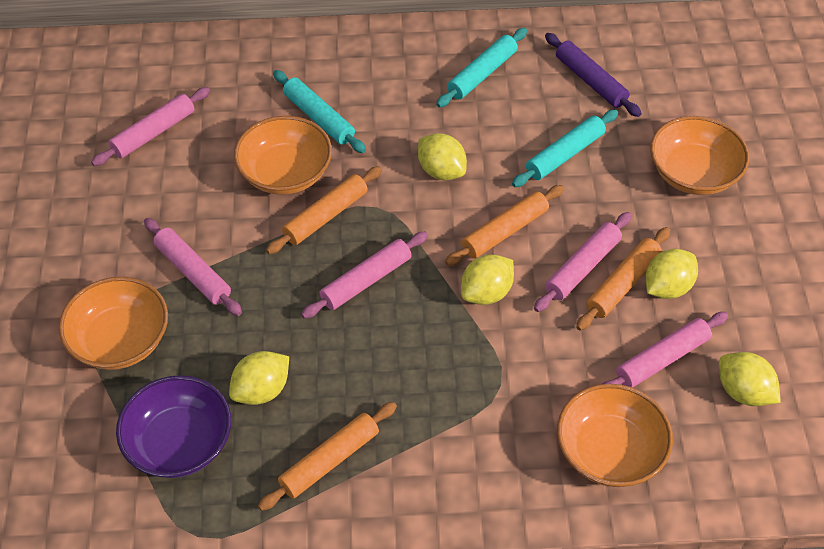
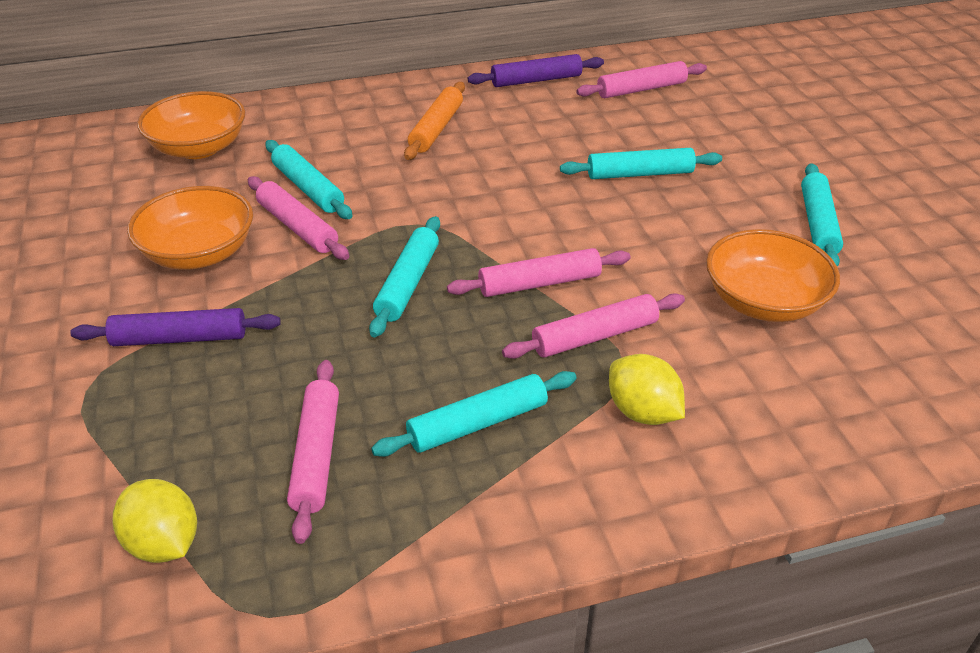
orange bowl: [59,277,168,370] [234,116,332,195] [557,384,673,487] [650,116,749,195] = 4 -> [127,186,253,270] [137,91,245,159] [706,229,840,322] = 3
orange rolling pin: [258,402,397,511] [266,166,382,254] [445,185,564,266] [576,227,670,331] = 4 -> [404,82,465,160] = 1
purple bowl: [116,375,231,478] = 1 -> none = 0
purple rolling pin: [545,33,642,117] = 1 -> [70,308,281,346] [468,54,604,87] = 2
turquoise rolling pin: [273,70,366,153] [436,28,527,107] [512,109,618,187] = 3 -> [266,140,352,219] [369,216,440,337] [371,371,577,457] [560,148,722,179] [801,163,843,267] = 5
yellow lemon: [229,351,289,405] [418,133,467,180] [461,254,514,305] [645,249,698,299] [719,352,781,406] = 5 -> [113,479,197,563] [609,354,685,425] = 2

